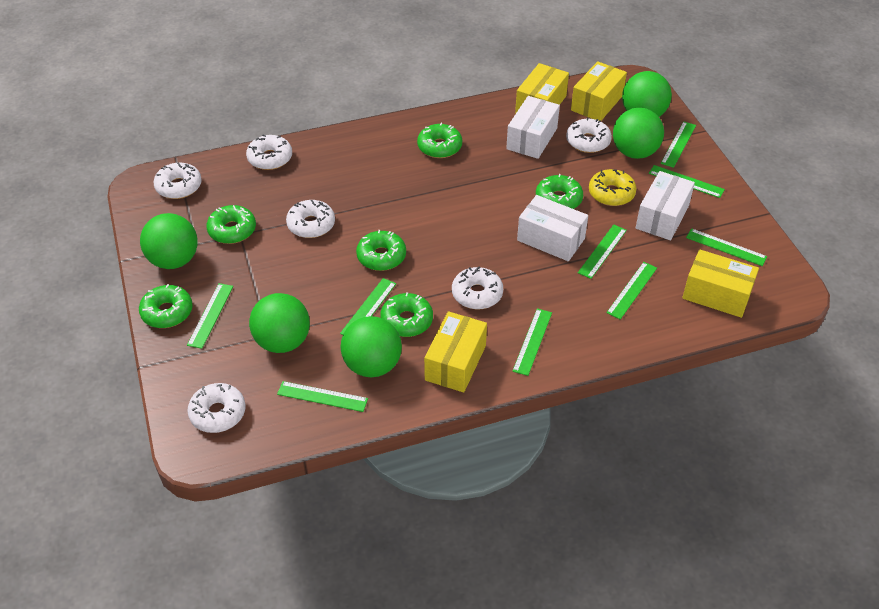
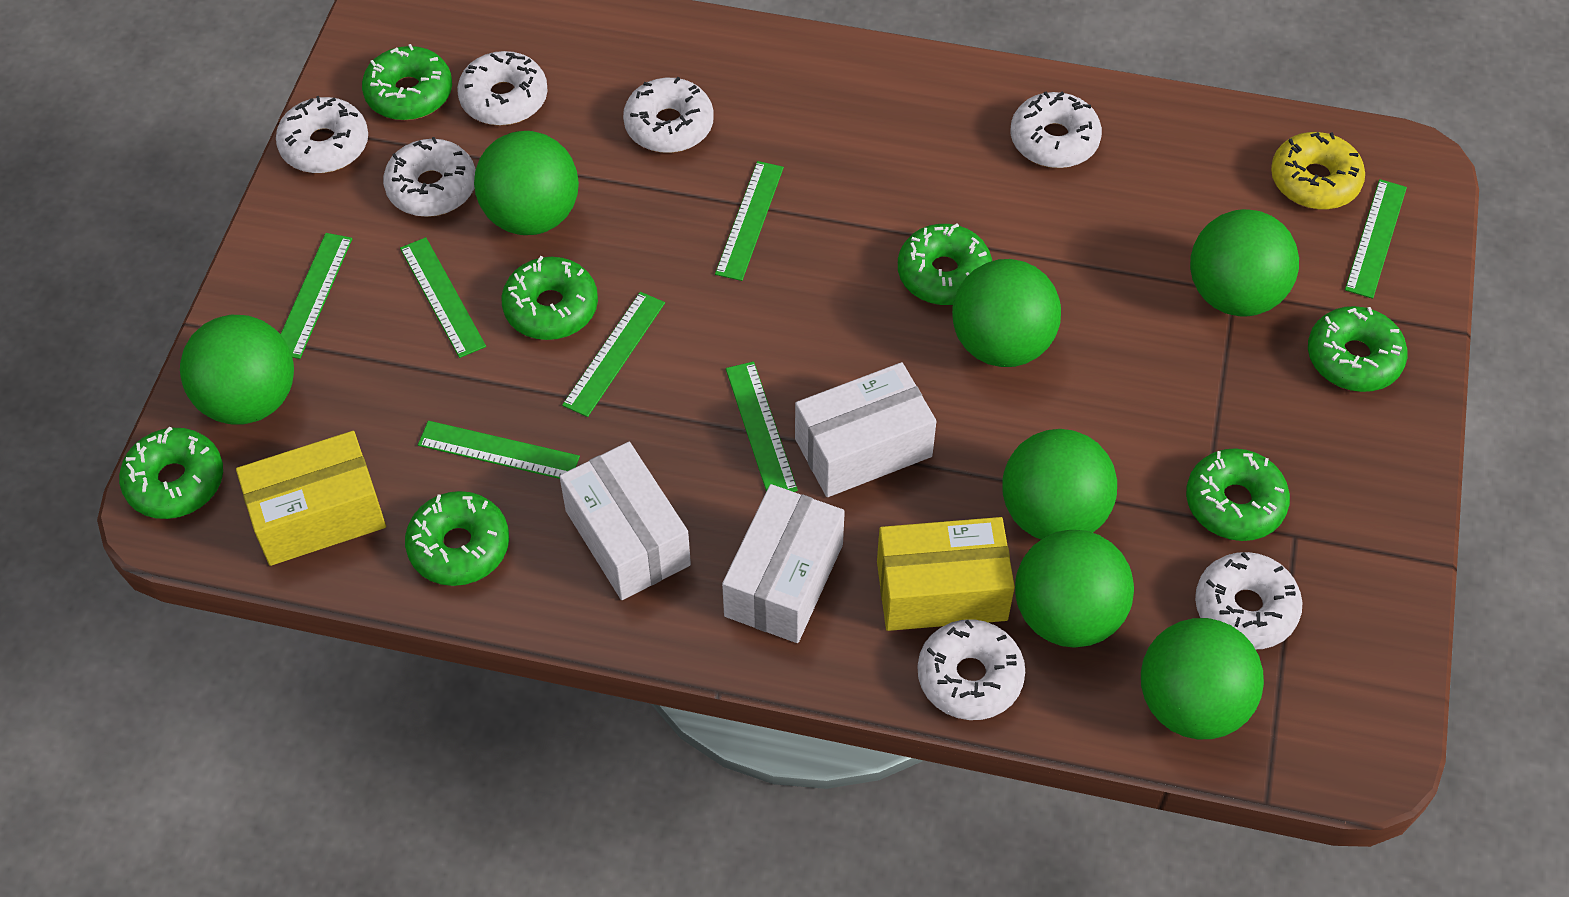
green ball: [140,213,198,269] [249,293,310,353] [341,316,402,377] [613,108,664,159] [622,71,672,117] = 5 -> [180,315,294,425] [474,131,579,235] [952,259,1061,367] [1002,429,1117,540] [1015,530,1134,648] [1141,618,1264,739] [1190,209,1299,317] = 7
green donut: [139,284,193,328] [206,205,256,244] [356,230,406,271] [380,292,433,337] [417,123,462,158] [536,174,583,209] = 6 -> [119,426,223,519] [362,44,452,120] [405,491,509,586] [501,256,598,340] [898,223,992,305] [1186,448,1290,541] [1308,306,1407,392] = 7
green ruler: [187,283,233,349] [277,381,368,412] [340,278,396,335] [512,308,552,376] [578,225,627,279] [606,262,657,320] [649,165,725,198] [661,121,696,168] [686,228,767,266] = 9 -> [281,233,352,359] [400,237,486,358] [418,421,580,479] [562,292,665,417] [715,161,784,281] [726,361,798,492] [1345,179,1407,299] = 7
white donut: [154,162,202,199] [188,383,246,433] [246,134,292,170] [286,200,335,238] [452,267,503,309] [566,117,612,153] = 6 -> [276,96,368,173] [383,137,476,217] [457,51,548,126] [623,77,714,153] [917,619,1025,720] [1010,91,1102,168] [1195,552,1303,649] = 7
yellow box: [424,311,487,393] [515,63,569,114] [571,61,627,121] [682,249,759,318] = 4 -> [236,431,386,566] [877,517,1015,631] = 2

